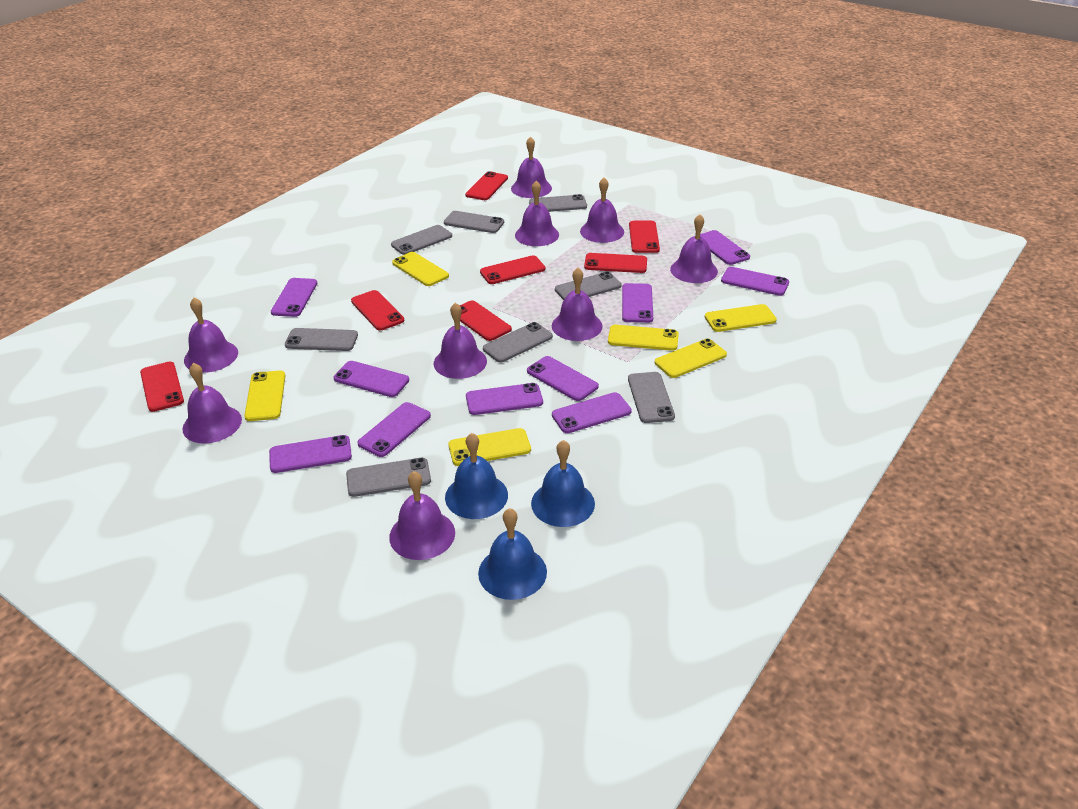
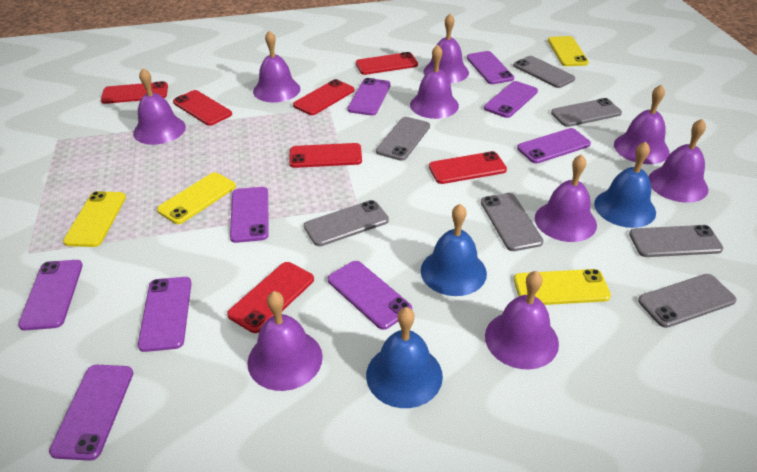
grey phone: [285,328,358,351] [346,458,431,497] [391,225,452,255] [444,211,504,233] [483,322,553,363] [529,194,587,212] [555,272,622,300] [628,372,675,423] = 8 -> [304,200,389,246] [376,117,430,161] [481,193,544,251] [514,56,575,88] [551,98,622,127] [629,225,723,257] [638,274,737,328] = 7
purple phone: [269,435,352,473] [271,278,317,317] [334,361,409,397] [357,402,431,457] [466,383,543,415] [527,356,599,401] [552,392,632,433] [622,283,653,323] [700,230,750,265] [721,267,789,296] = 10 -> [18,260,83,330] [49,365,133,461] [138,277,192,352] [230,187,269,243] [328,261,412,330] [348,78,391,115] [467,51,514,84] [484,81,538,118] [517,128,591,163] = 9
yellow phone: [244,370,285,421] [392,252,449,286] [448,428,531,466] [608,325,679,351] [655,338,727,378] [705,304,777,332] = 6 -> [63,191,126,247] [157,172,236,224] [514,269,611,305] [548,36,589,66] = 4

